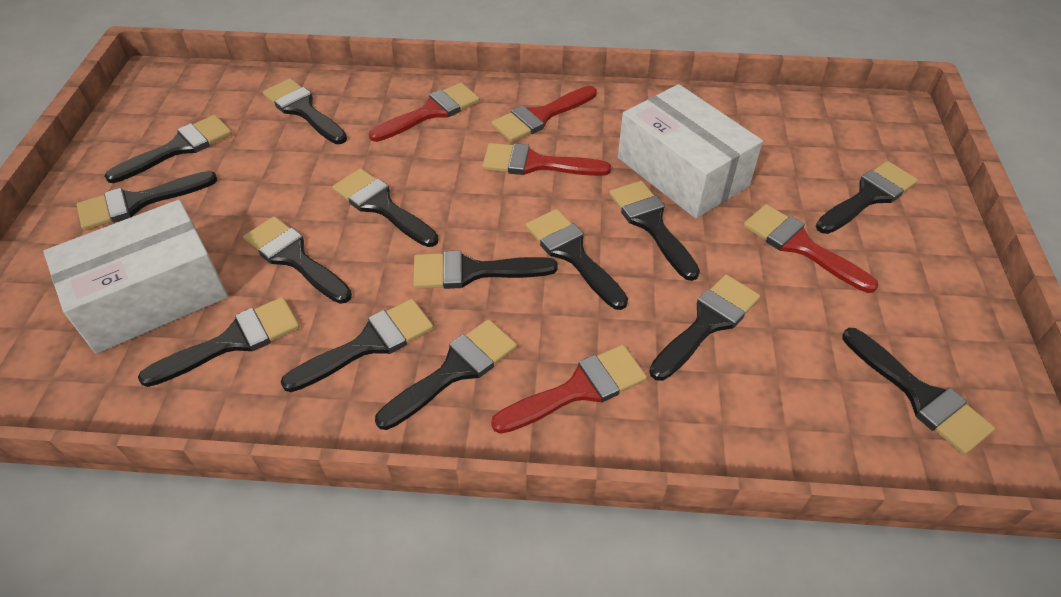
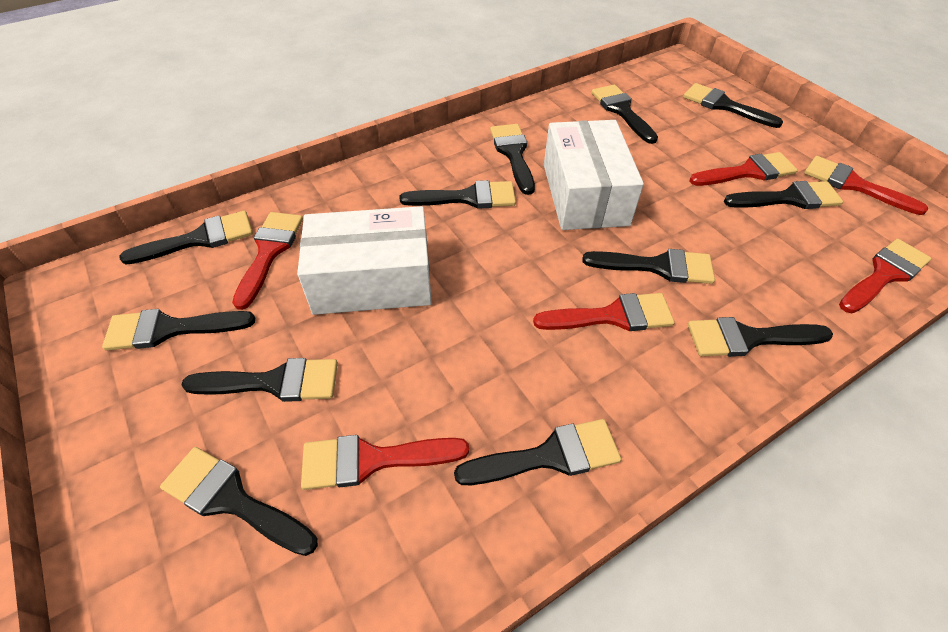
black brush: [77,171,218,230] [105,115,232,183] [138,297,300,387] [243,216,352,304] [263,78,347,144] [280,299,434,392] [333,168,439,247] [375,319,517,430] [413,250,558,289] [526,209,628,310] [609,181,700,281] [649,274,760,381] [816,161,918,234] [842,328,995,455] = 14 -> [102,309,255,350] [119,211,253,265] [160,447,318,556] [181,358,338,402] [400,180,516,209] [454,419,621,485] [490,124,535,195] [582,249,715,284] [591,85,658,144] [683,83,783,128] [688,317,833,357] [723,181,843,209] = 12
red brush: [369,83,480,142] [482,143,611,176] [491,345,647,434] [492,86,597,142] [743,204,879,293] = 5 -> [232,212,303,310] [301,435,469,490] [533,293,675,331] [689,152,798,186] [804,156,928,215] [839,239,932,313] = 6

